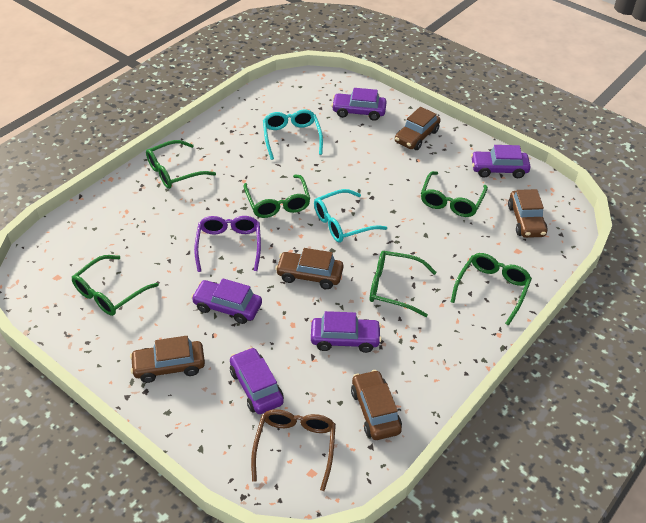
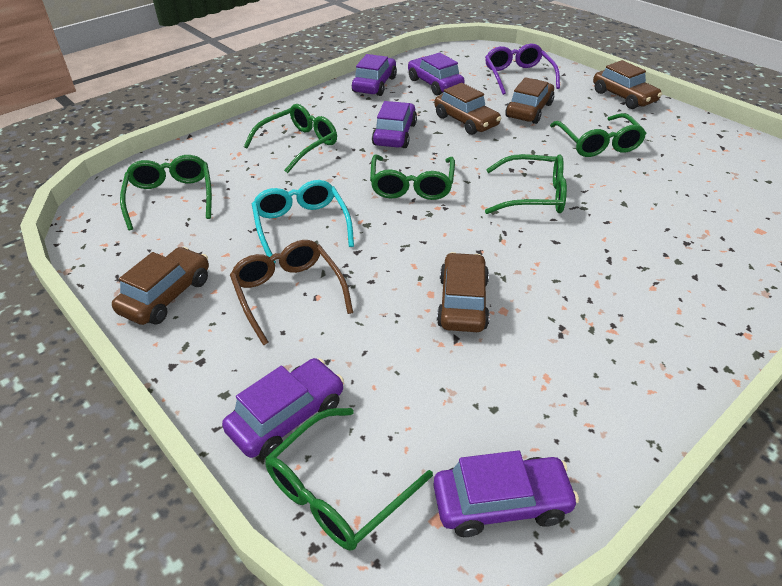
turquoise glasses: [263,109,323,160] [314,189,387,242] = 2 -> [252,180,354,263] = 1

